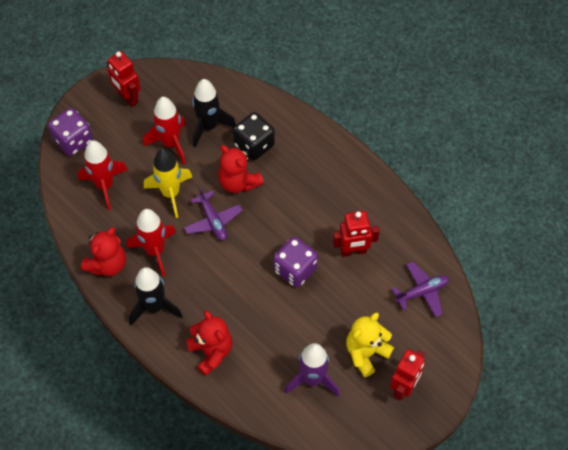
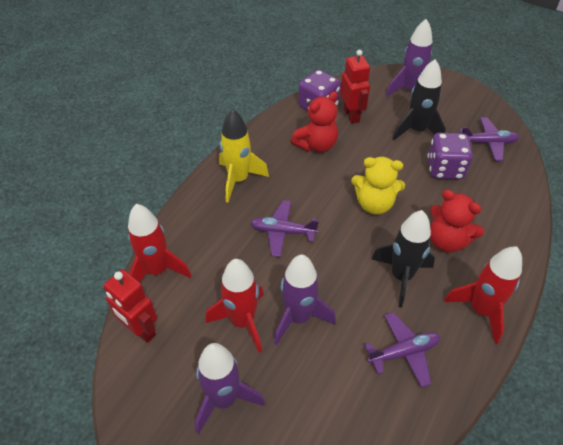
black dice: [233,112,275,161] = 1 -> none = 0
purple plane: [184,187,243,241] [392,261,449,317] = 2 -> [251,200,319,257] [364,312,440,388] [459,117,519,161] = 3
purple rocket: [284,343,340,397] = 1 -> [195,343,265,434] [274,255,336,346] [386,19,433,97] = 3
red robot: [107,51,140,107] [333,211,379,257] [390,349,425,401] = 3 -> [104,270,157,343] [340,50,370,124] = 2
red teddy bear: [81,227,126,276] [186,310,233,376] [218,145,264,193] = 3 -> [291,91,338,152] [430,190,484,252] = 2

